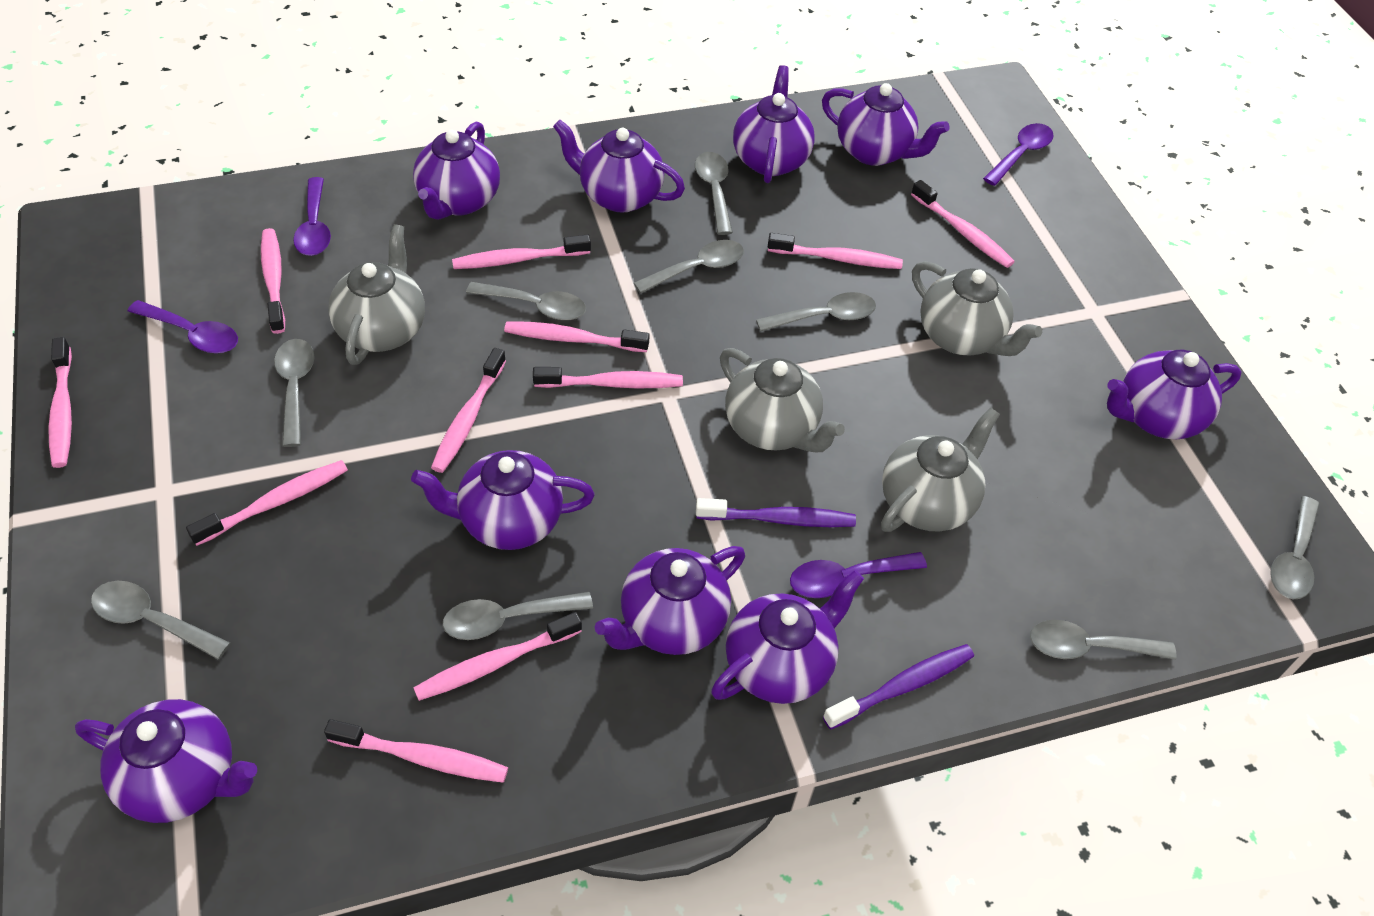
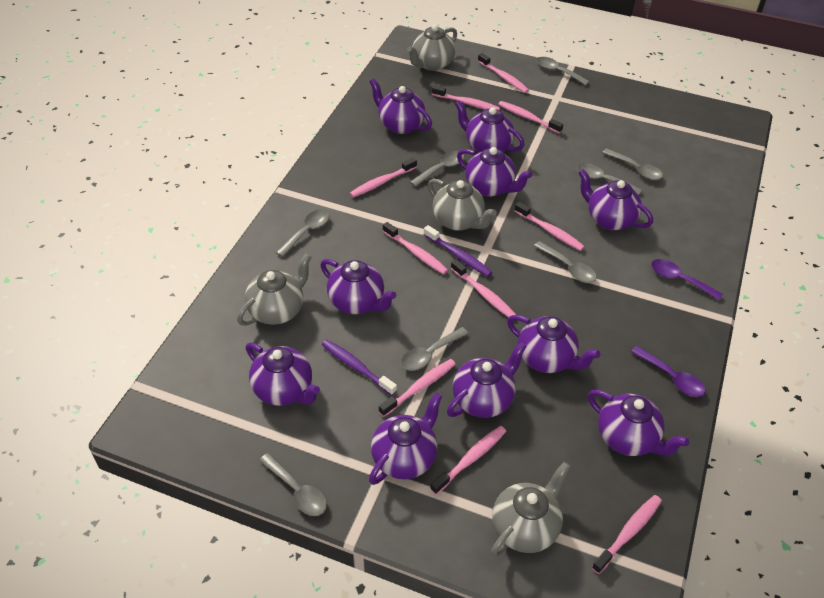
grey spoon: [91,581,230,659] [274,339,315,447] [443,592,593,640] [466,282,586,321] [634,240,744,294] [695,152,733,235] [756,292,876,332] [1030,620,1177,660] [1270,496,1319,599] = 9 -> [259,453,327,516] [276,209,329,257] [401,327,469,371] [410,151,464,187] [534,241,597,283] [536,57,590,86] [577,163,642,195] [602,148,663,180] = 8
pink toothbrush: [48,337,72,468] [186,460,348,546] [261,228,285,334] [324,719,508,783] [414,612,582,701] [431,348,506,473] [452,235,591,269] [504,321,650,352] [533,367,683,388] [768,233,903,269] [911,180,1015,268] = 11 -> [350,158,417,197] [379,359,456,417] [383,222,448,275] [430,426,506,495] [432,85,500,111] [451,259,516,318] [478,53,529,93] [498,101,563,134] [514,202,585,251] [592,495,662,574] = 10
purple spoon: [128,300,238,354] [293,177,331,256] [790,552,927,598] [983,123,1054,186] = 4 -> [631,346,705,397] [651,259,723,300] = 2
purple teapot: [75,699,257,823] [411,450,594,550] [413,122,500,220] [553,120,685,213] [595,546,745,655] [711,570,864,704] [733,65,815,183] [822,83,950,166] [1107,349,1242,439] = 9 -> [246,342,320,406] [320,259,396,314] [369,78,432,134] [369,393,442,485] [447,342,527,418] [455,101,525,152] [457,147,533,197] [507,315,600,373] [578,169,653,230] [588,390,689,456] = 10

